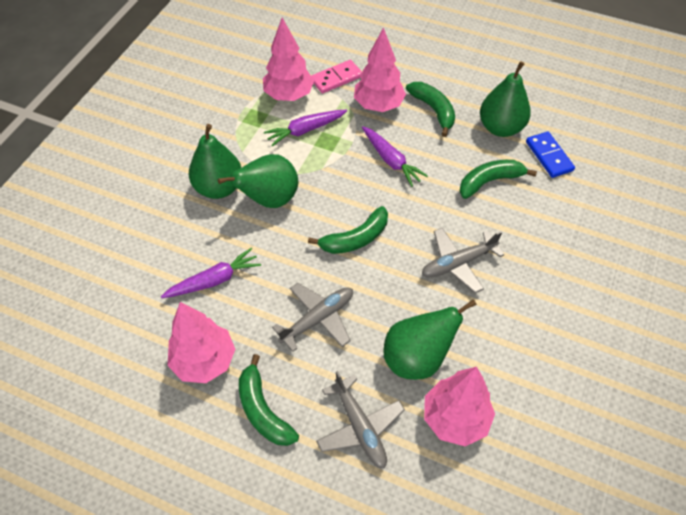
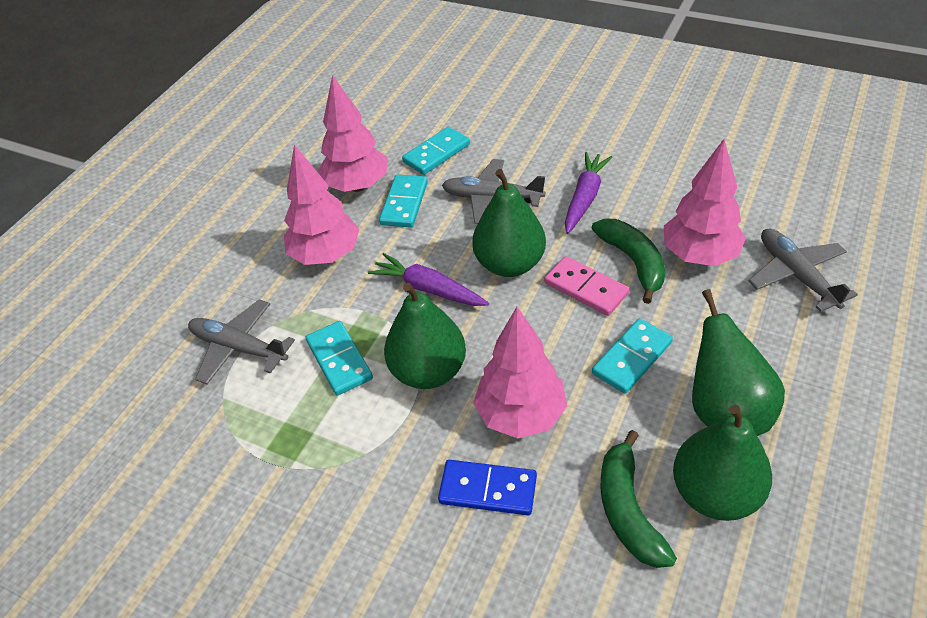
green banana: [239,354,299,446] [308,206,388,254] [406,82,455,137] [459,160,537,199] = 4 -> [592,219,665,304] [600,430,677,568] = 2
purple carrot: [161,248,261,298] [264,109,347,146] [362,126,428,187] = 3 -> [368,253,489,306] [565,152,612,234] = 2
turquoise domino: none = 0 -> [306,321,373,395] [379,174,428,228] [402,126,470,175] [592,318,673,394] = 4

